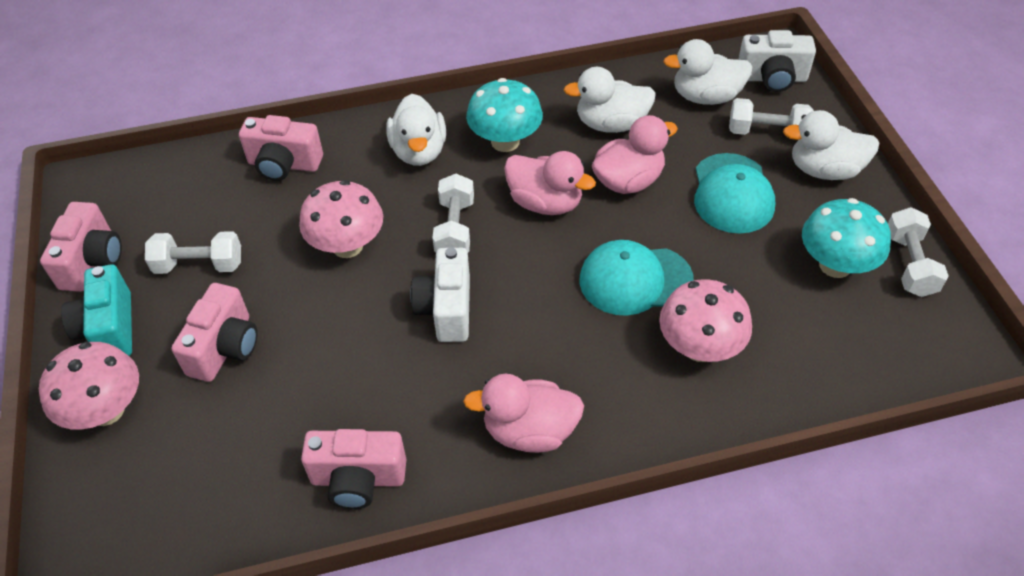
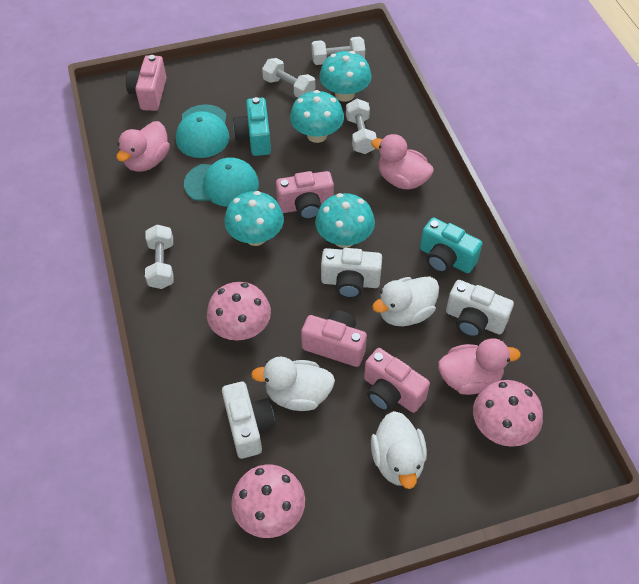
turquoise camera: [61,264,132,356] = 1 -> [233,97,271,156] [420,217,483,273] = 2
turquoise mushroom: [466,78,543,152] [802,198,891,278] = 2 -> [224,191,284,246] [290,90,344,143] [315,193,375,248] [319,51,372,102] = 4
white camera: [410,247,470,342] [738,30,816,92] = 2 -> [222,382,275,459] [321,248,382,298] [446,280,514,338] = 3
white duck: [387,94,446,166] [564,67,656,133] [663,39,752,105] [783,110,879,180] = 4 -> [251,356,335,411] [371,411,427,489] [372,277,439,326] = 3

